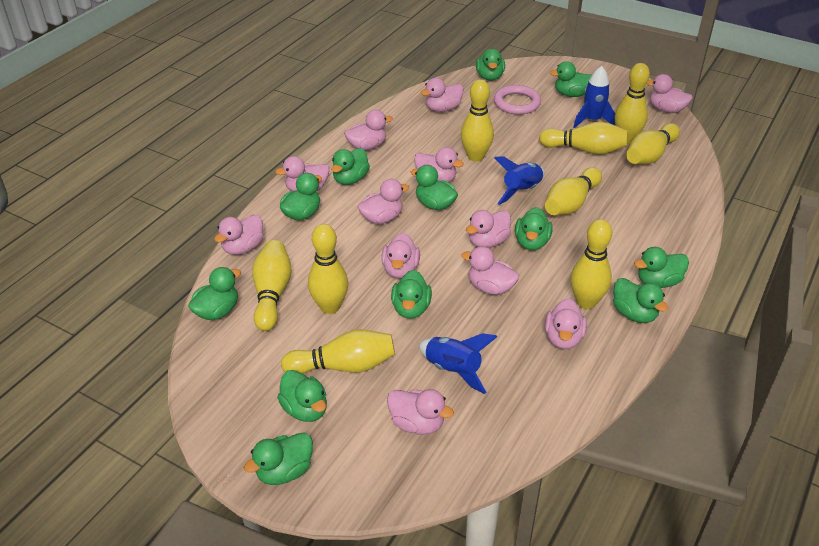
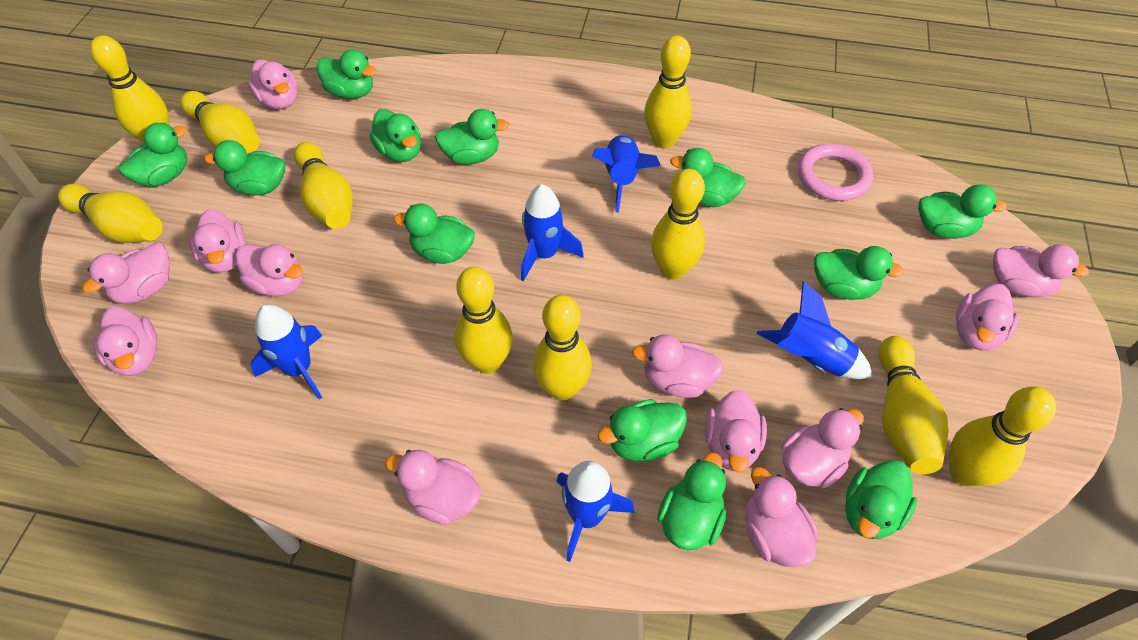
blue rocket: [419,333,498,394] [495,157,545,205] [574,66,615,128] = 3 -> [251,304,322,399] [521,184,584,282] [556,461,635,562] [592,135,661,212] [757,281,873,379] = 5
yellow bowling pin: [252,240,292,331] [281,330,395,374] [308,224,348,314] [461,79,494,162] [539,122,627,155] [545,167,602,215] [571,219,612,309] [615,63,650,144] [626,123,680,165] = 9 -> [58,184,163,243] [90,35,169,144] [180,91,260,154] [294,142,353,229] [454,267,513,374] [533,295,592,401] [644,36,692,149] [651,169,705,280] [879,336,949,474] [949,387,1056,486] = 10

